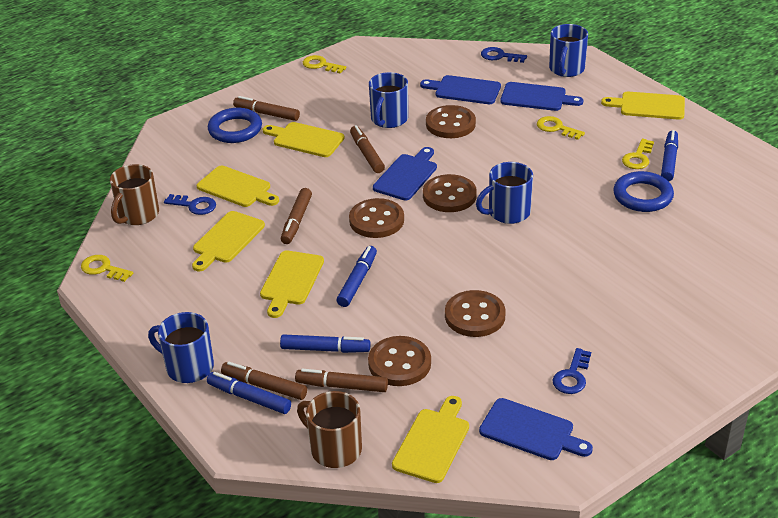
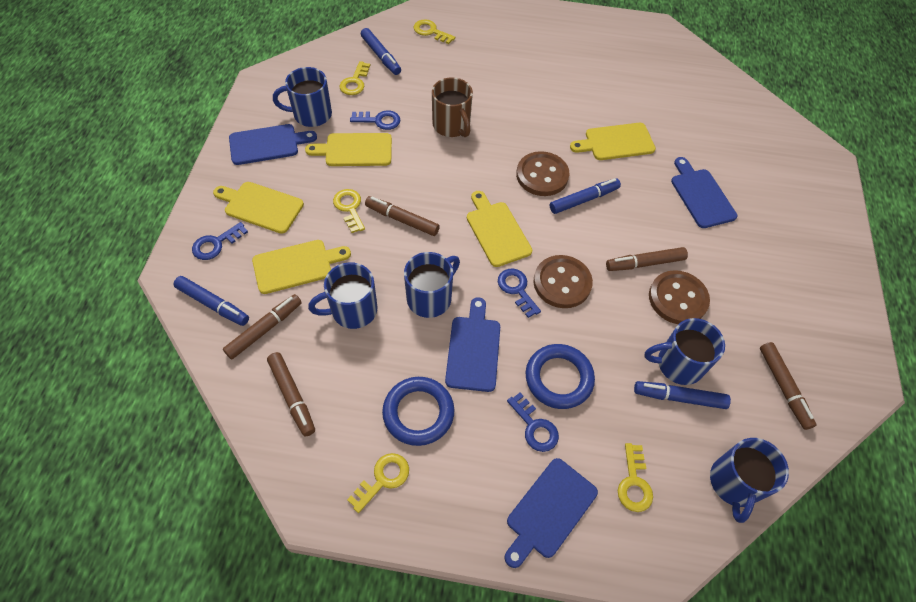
blue key: [164,194,216,215] [481,47,527,63] [553,348,591,394] = 3 -> [192,222,248,260] [350,110,400,130] [498,269,541,318] [507,393,559,452] = 4
blue mug: [148,312,214,383] [369,72,408,128] [476,162,533,224] [549,24,588,77] = 4 -> [273,67,332,127] [308,262,377,329] [404,252,460,318] [644,318,725,385] [710,438,789,523] = 5
brown button: [349,198,404,238] [368,336,431,386] [423,174,477,212] [426,105,476,138] [445,290,506,337] = 5 -> [516,151,569,196] [533,255,593,308] [649,270,710,324] = 3
brown mug: [110,164,159,225] [297,391,362,468] = 2 -> [432,77,473,137] = 1
yellow cutting board: [192,211,265,272] [197,166,279,207] [260,250,324,318] [263,122,344,157] [392,396,469,483] [601,92,685,120] = 6 -> [213,182,304,234] [252,240,351,294] [305,133,392,166] [467,191,532,267] [570,123,656,160] = 5
yellow key: [81,255,133,282] [303,55,346,74] [537,116,585,140] [622,139,654,169] = 4 -> [333,189,365,233] [339,61,371,95] [347,453,409,513] [414,19,455,44] [618,443,653,512] = 5

